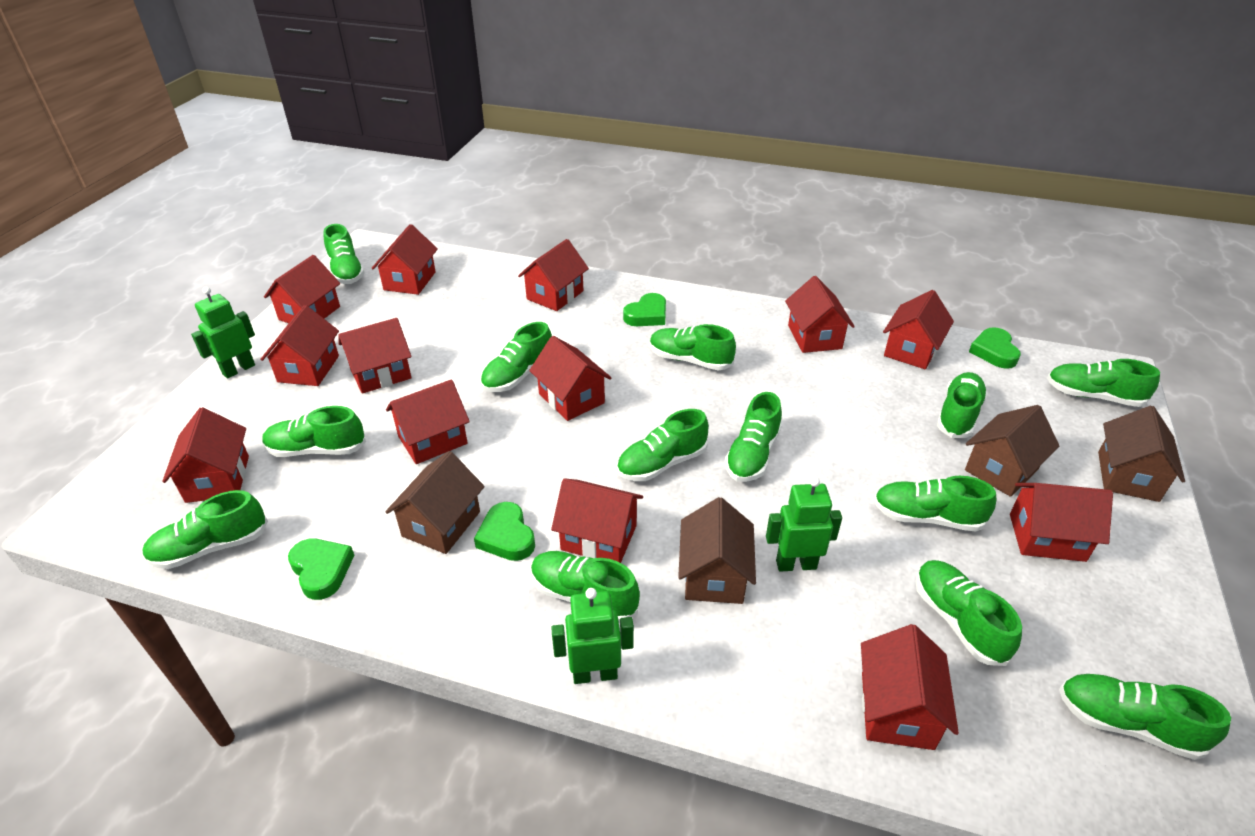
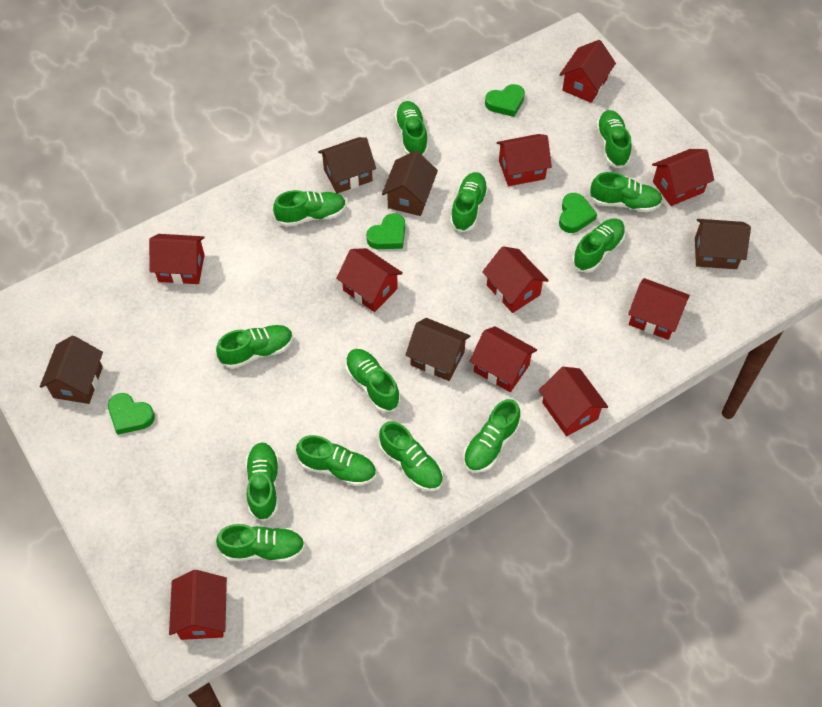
brown house: [386,451,485,554] [678,497,756,604] [965,405,1059,497] [1098,406,1185,502] = 4 -> [40,336,103,404] [318,137,376,194] [382,151,438,216] [405,318,470,381] [695,219,751,269] = 5
green robot: [191,287,255,379] [551,588,634,684] [766,477,842,572] = 3 -> none = 0
red house: [162,407,249,503] [260,305,339,386] [264,255,340,323] [338,318,411,394] [372,224,438,295] [386,380,470,464] [518,239,589,311] [529,336,611,421] [551,478,643,563] [785,276,855,353] [861,624,959,750] [883,290,954,369] [1010,483,1113,562] = 13 -> [149,234,205,284] [169,570,227,640] [336,248,403,312] [470,326,537,392] [482,246,549,313] [496,134,552,186] [539,367,608,436] [560,40,616,103] [628,278,690,340] [652,149,714,206] = 10

